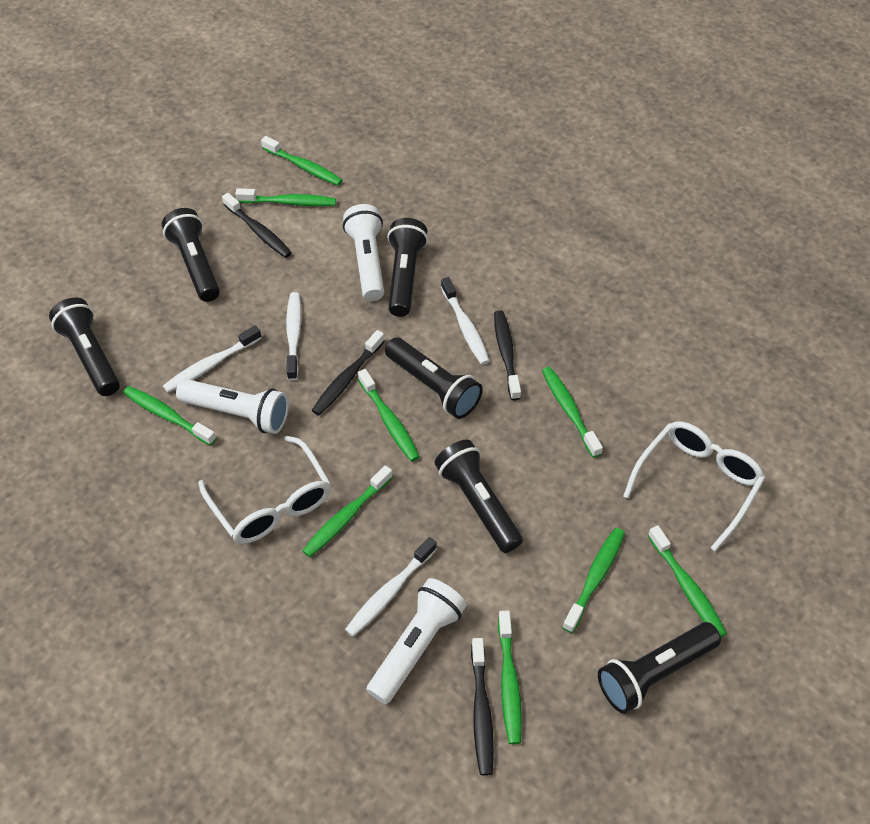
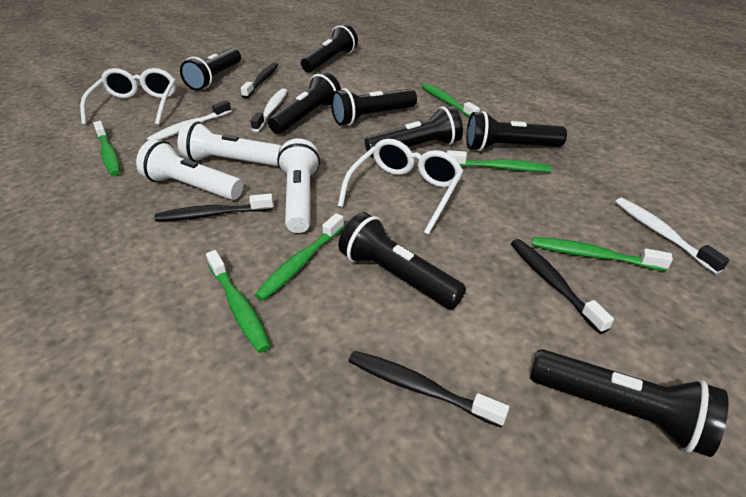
black flashlight: [49,297,120,396] [162,208,220,302] [385,337,483,419] [387,218,428,317] [434,440,523,553] [598,622,721,714] = 6 -> [180,48,241,90] [268,72,341,134] [301,24,358,73] [331,88,417,125] [338,212,466,309] [365,106,463,157] [466,111,567,151] [530,349,729,457] = 8
green toothbrush: [123,386,216,446] [235,188,336,206] [261,136,342,186] [302,465,393,557] [358,369,420,462] [498,611,522,744] [542,367,603,458] [562,528,625,633] [648,526,727,637] = 9 -> [93,121,120,176] [206,250,271,353] [255,213,344,301] [421,83,480,117] [447,150,551,172] [532,237,673,271] = 6
white toothbrush: [163,326,261,393] [286,292,302,381] [345,537,437,637] [441,277,490,365] = 4 -> [147,100,231,141] [251,88,287,132] [615,198,730,274] = 3

